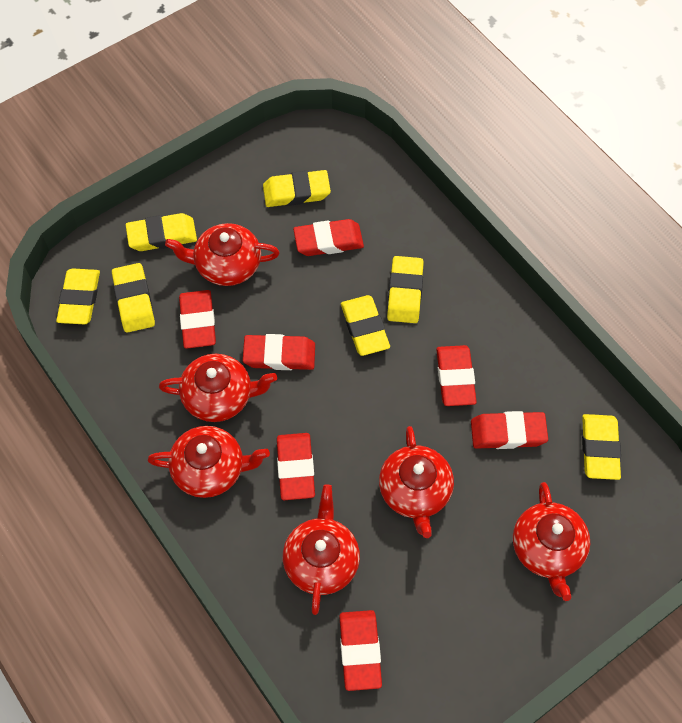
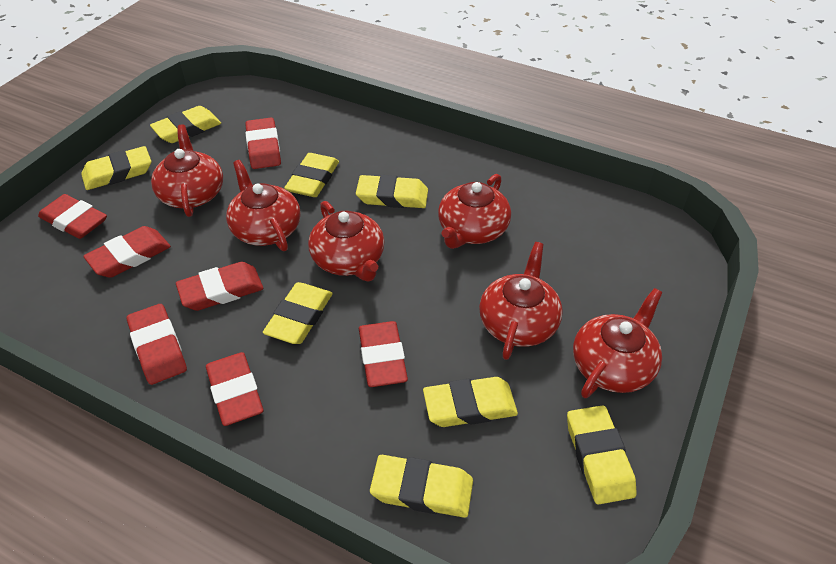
yellow eraser: [56,268,100,325] [112,263,155,333] [126,213,197,251] [263,170,331,207] [341,295,390,356] [387,256,424,323] [582,414,621,480] = 7 -> [81,146,151,190] [150,106,221,143] [263,282,333,344] [284,153,339,197] [356,175,428,208] [370,455,473,518] [423,377,518,427] [567,405,637,504] = 8

